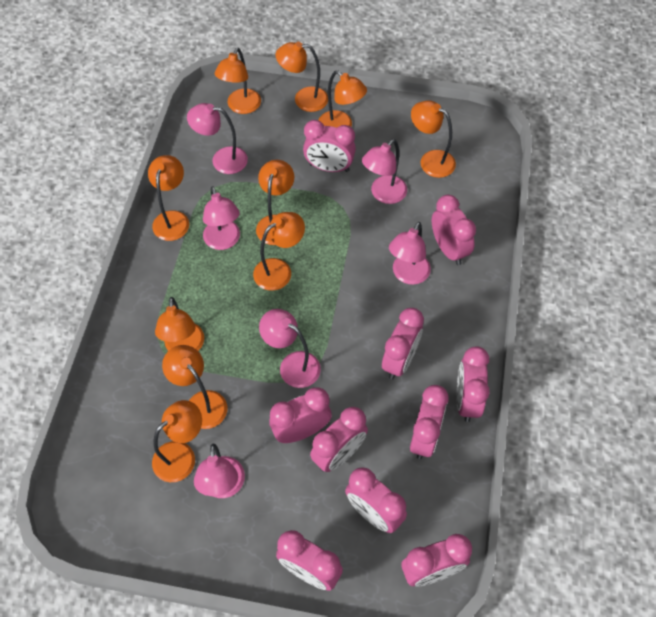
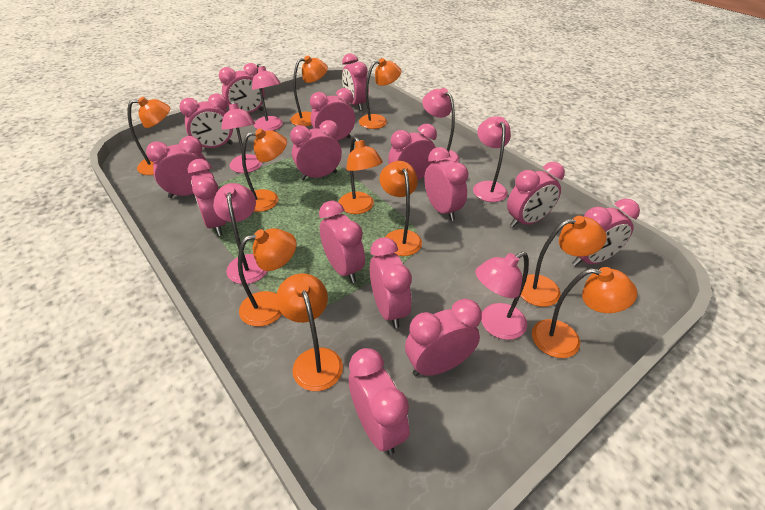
pink clock: [269,387,332,443] [276,530,343,591] [303,120,356,172] [310,407,368,472] [345,467,407,533] [382,308,424,379] [402,534,472,587] [410,385,449,459] [432,195,476,265] [457,346,490,422] = 10 -> [146,136,209,198] [179,94,233,148] [188,159,227,236] [219,63,265,113] [290,120,342,180] [310,88,355,141] [319,201,365,283] [342,53,369,111] [349,348,409,455] [370,237,412,328] [388,124,437,180] [405,299,482,376] [424,147,469,221] [507,162,565,228] [572,199,640,266] = 15

